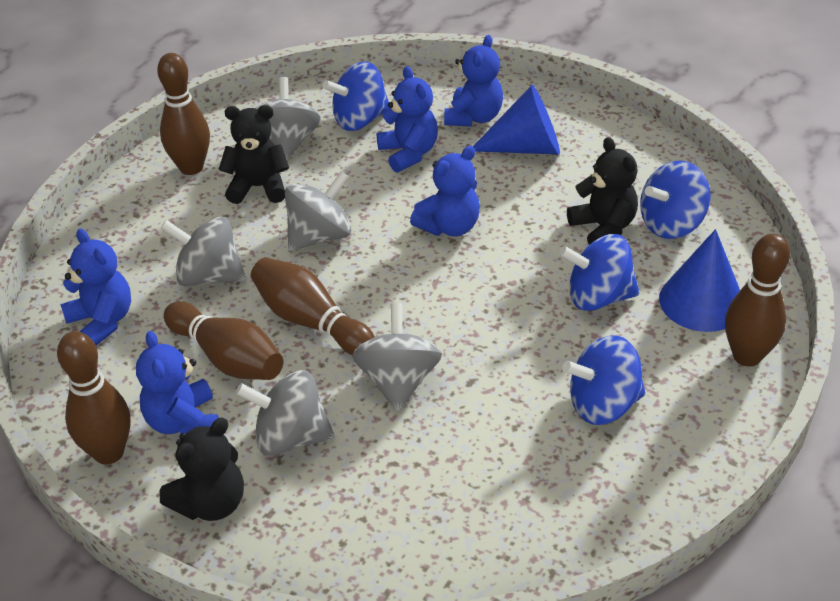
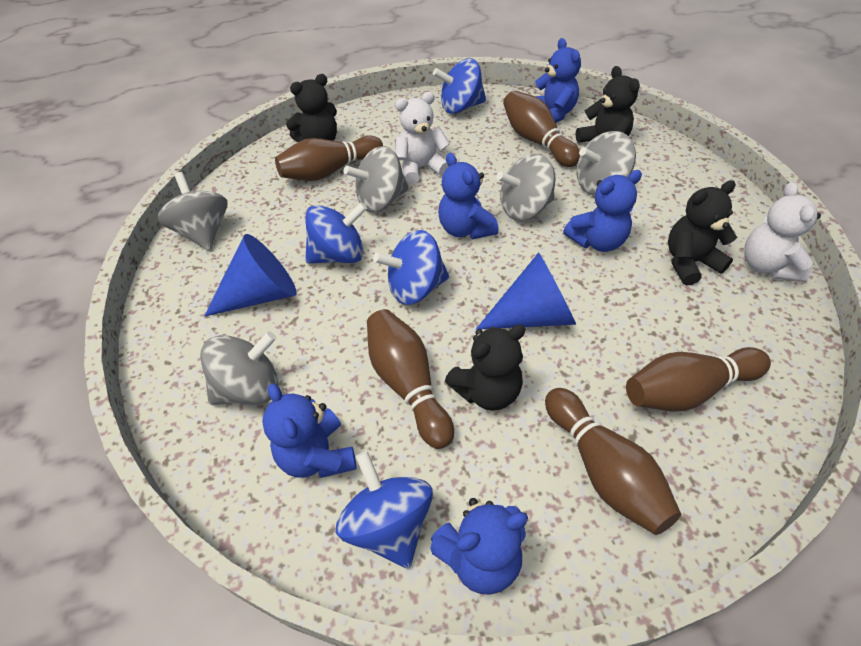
black teddy bear: [160,418,244,521] [219,105,289,204] [567,137,638,245] = 3 -> [286,74,337,142] [445,325,525,411] [576,66,640,143] [668,180,737,285] = 4
white teddy bear: none = 0 -> [395,92,450,185] [744,182,821,282] = 2

